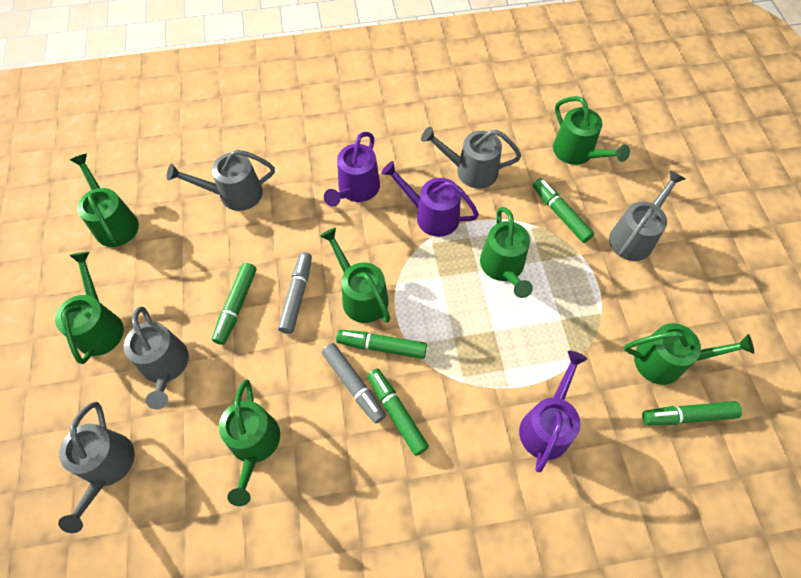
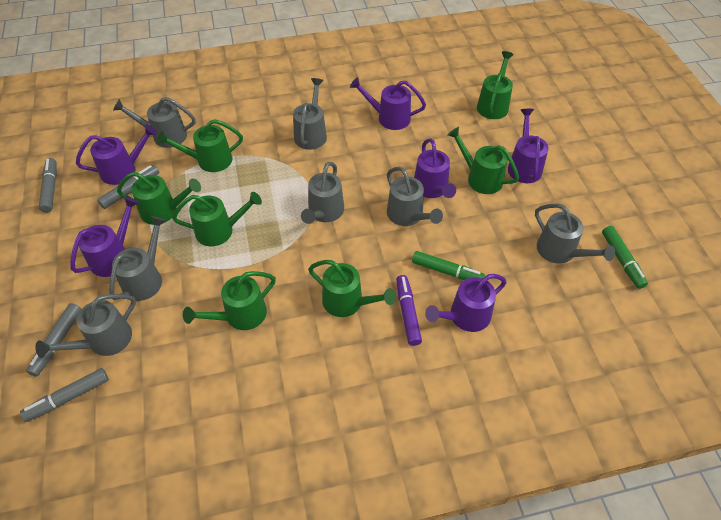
green marker: [212,263,256,345] [336,330,427,359] [367,369,429,456] [533,178,594,243] [642,401,742,425] = 5 -> [412,251,485,280] [602,226,648,289] = 2
grey marker: [278,252,312,334] [322,343,386,424] = 2 -> [20,368,109,422] [26,303,81,377] [39,158,57,213] [97,165,159,209] = 4
grey watering can: [58,401,135,533] [124,307,189,409] [167,150,275,211] [421,127,521,188] [609,170,685,261] = 5 -> [35,294,136,358] [109,216,166,301] [113,97,196,148] [293,78,327,150] [301,162,344,224] [387,167,443,226] [535,203,615,264] = 7
purple marker: none = 0 -> [396,275,422,346] = 1
purple watering can: [324,132,380,207] [381,161,479,237] [519,351,587,472] = 3 -> [70,197,139,277] [76,124,157,185] [350,77,426,130] [414,138,456,198] [425,274,507,332] [508,109,548,183] = 6

